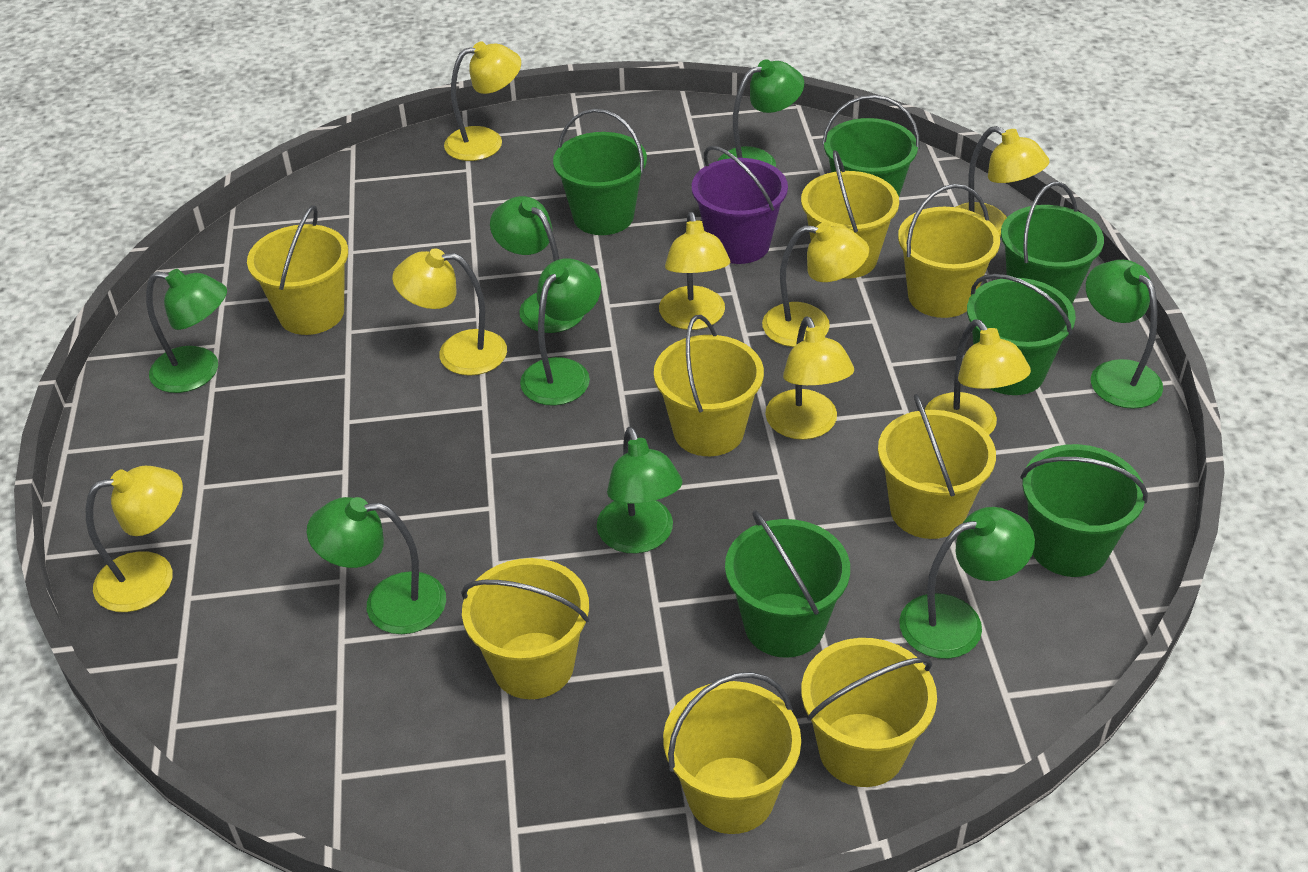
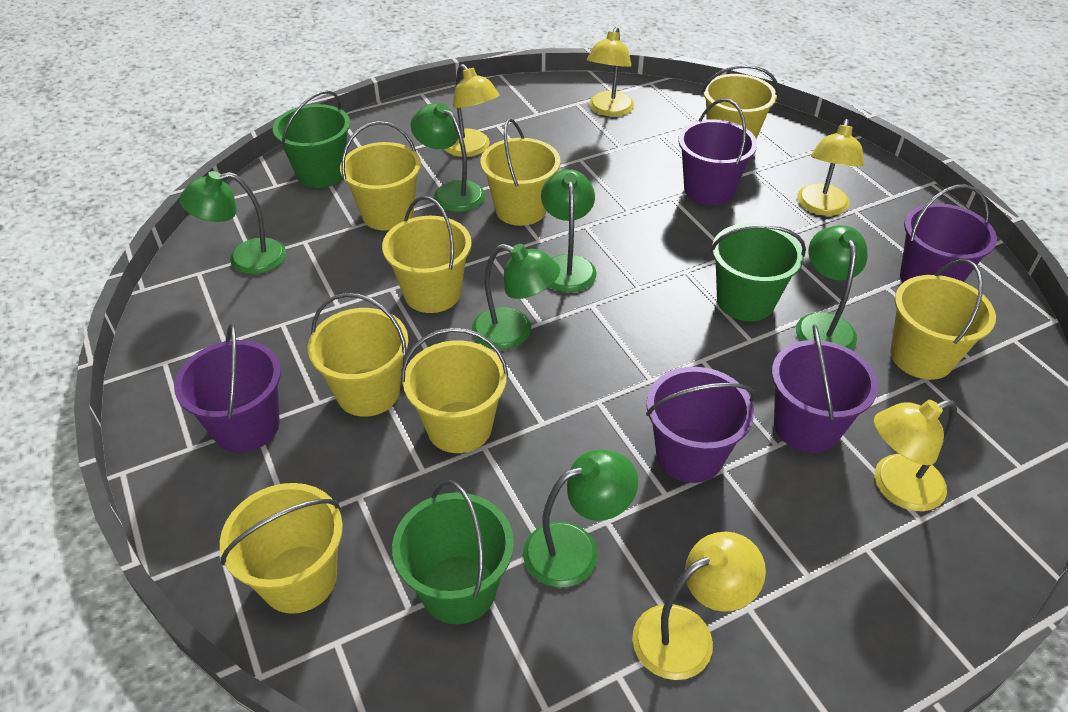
green bucket: [553,109,647,235] [725,510,850,658] [822,95,920,196] [967,274,1076,395] [1001,182,1104,304] [1020,444,1148,577] = 6 -> [273,90,350,188] [392,480,514,624] [710,223,806,321] = 3
green lamp: [146,269,227,393] [307,497,446,634] [490,196,584,333] [520,258,601,406] [597,427,683,554] [717,59,804,167] [899,507,1035,659] [1086,260,1163,409] = 8 -> [179,171,286,274] [411,103,485,212] [472,244,560,350] [523,449,638,587] [541,169,596,292] [796,225,867,350] = 6
purple bucket: [692,146,788,264] = 1 -> [174,323,281,453] [646,367,755,483] [678,99,757,205] [772,324,878,453] [900,184,997,283] = 5
yellow lamp: [86,466,183,612] [392,248,507,376] [444,41,521,161] [659,212,730,330] [762,222,869,347] [765,316,854,440] [925,319,1031,435] [956,126,1049,237] = 8 -> [445,64,499,157] [587,27,634,117] [632,532,766,680] [797,119,864,216] [874,400,957,511] = 5

